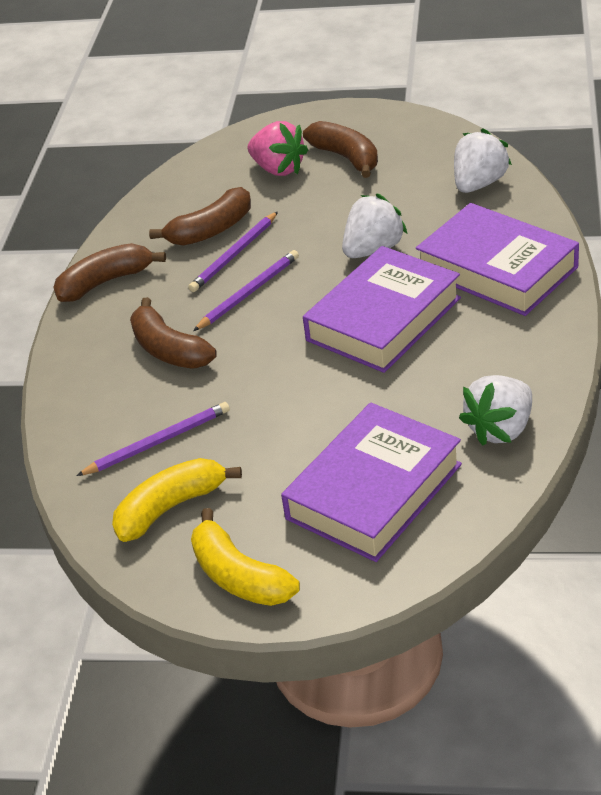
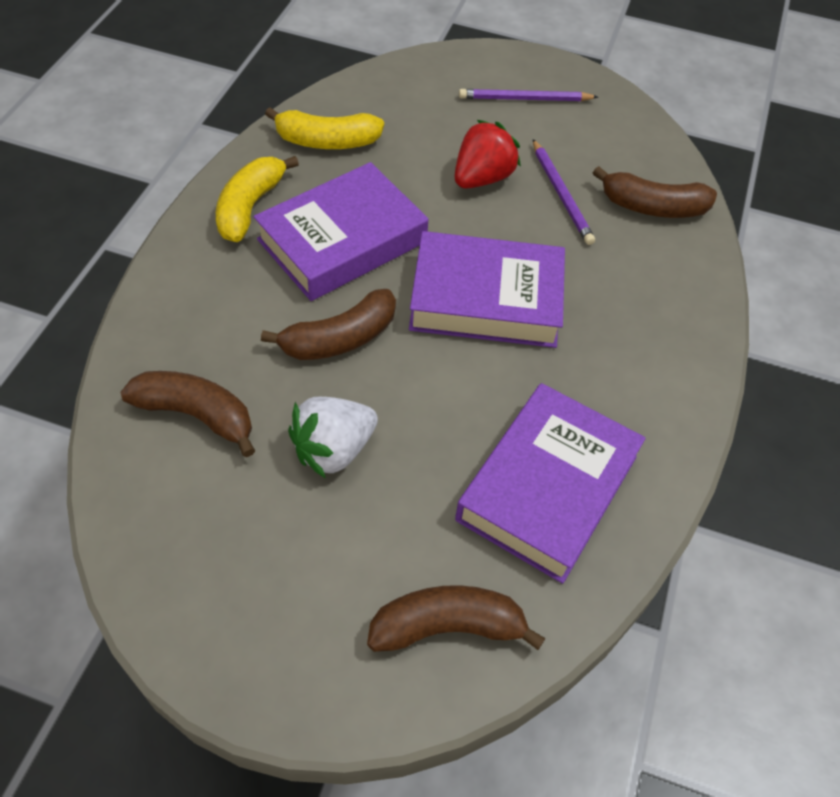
pink strawberry: [248,121,308,176] = 1 -> none = 0
purple pencil: [76,402,230,476] [188,212,278,292] [193,250,299,331] = 3 -> [459,89,598,101] [533,139,595,245] = 2
red strawberry: none = 0 -> [455,120,521,189] = 1
white strawberry: [342,193,408,258] [454,128,512,193] [459,375,532,446] = 3 -> [288,397,378,479] = 1

